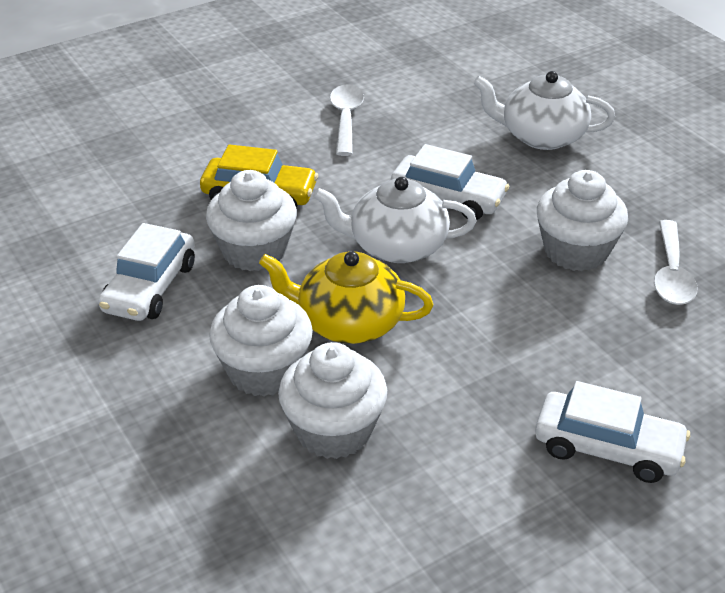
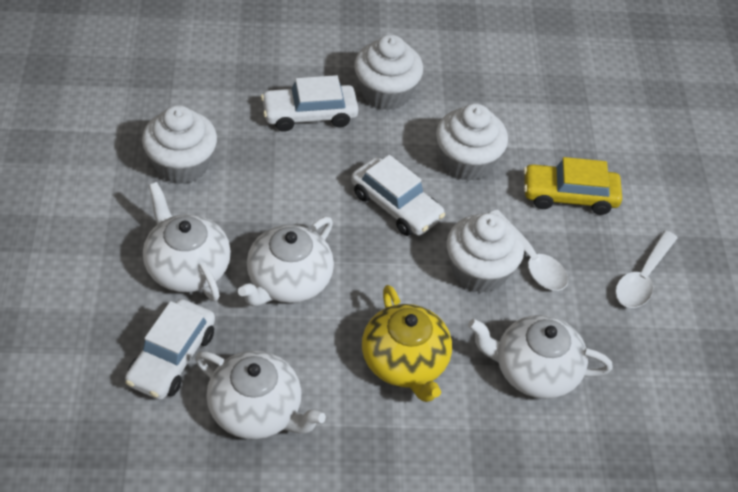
white teapot: [313,177,476,263] [473,71,615,150] = 2 -> [143,182,231,302] [195,351,326,439] [238,217,334,306] [468,315,613,399] = 4

